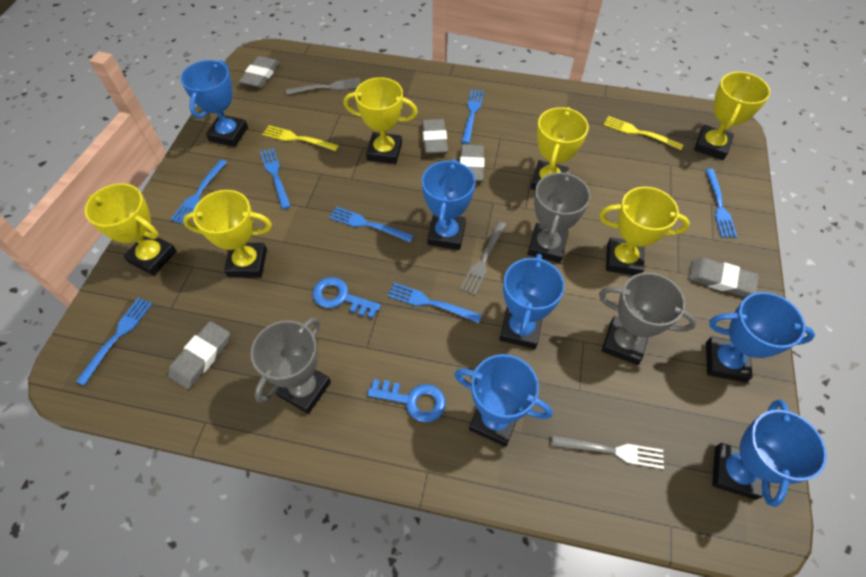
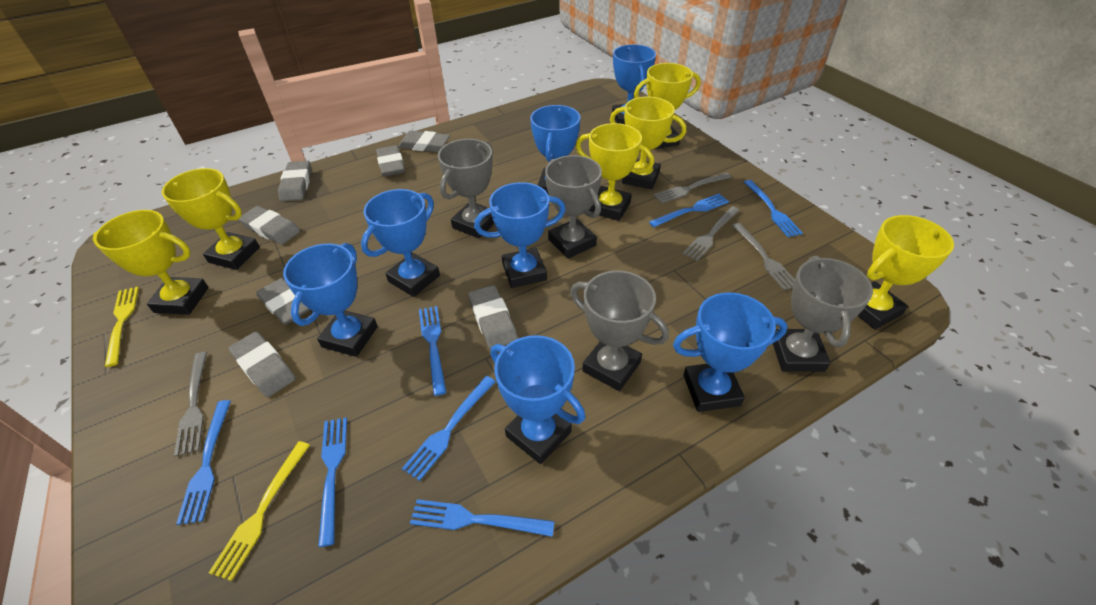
blue key: [312,277,381,318] [367,379,446,423] = 2 -> none = 0
blue trophy: [181,60,248,147] [422,159,475,250] [454,354,553,447] [499,254,565,349] [706,292,815,382] [712,399,827,507] = 6 -> [283,243,378,357] [361,189,440,297] [474,182,566,288] [490,335,585,464] [530,105,581,195] [612,44,656,124] [673,292,788,412] = 7
grey eraser: [168,321,230,389] [239,56,280,88] [422,119,448,154] [460,144,485,181] [688,258,759,296] = 5 -> [228,331,296,397] [239,206,300,245] [256,278,310,325] [278,161,312,201] [376,145,405,177] [398,131,450,152] [468,285,518,349] = 7
grey fork: [286,78,361,95] [460,221,506,295] [551,435,664,469] = 3 -> [174,352,207,457] [653,173,732,203] [682,206,740,261] [732,223,795,290] = 4
grey trophy: [250,317,331,414] [528,171,591,263] [599,272,697,365] = 3 -> [438,139,494,238] [545,155,602,259] [570,270,669,391] [773,256,873,372] = 4

